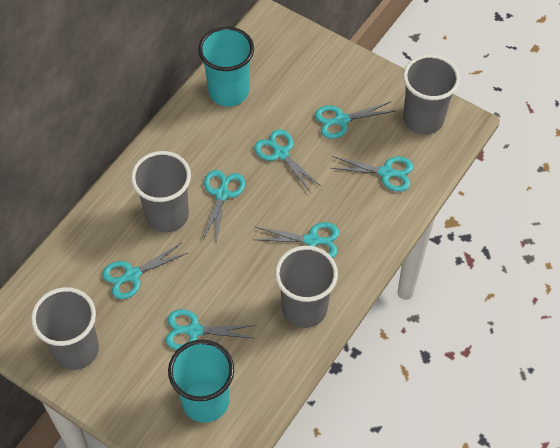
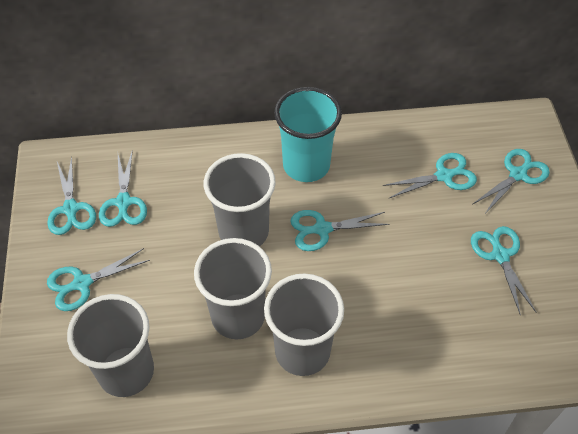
turquoise cup: [168,340,234,423] [198,27,254,106] = 2 -> [274,87,342,182] = 1

